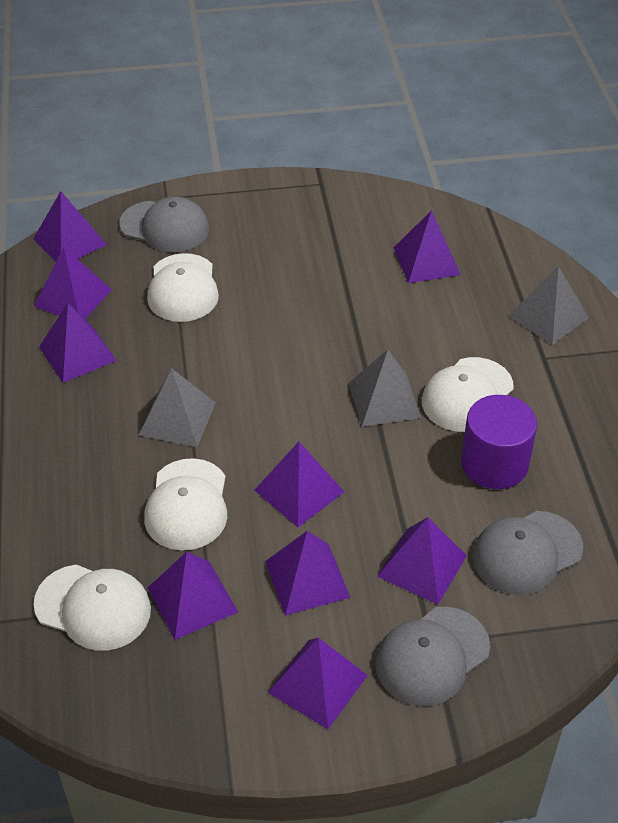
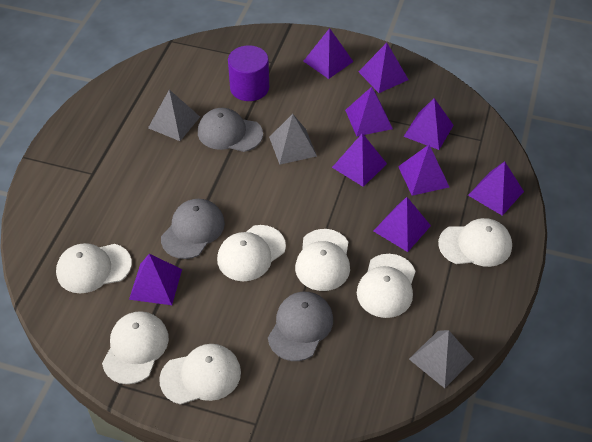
white cap: [33,565,151,651] [144,458,227,550] [147,253,219,322] [422,357,514,432] = 4 -> [56,243,132,294] [102,311,169,384] [159,344,241,405] [217,225,286,281] [295,229,350,291] [357,254,416,318] [438,218,512,267] = 7

